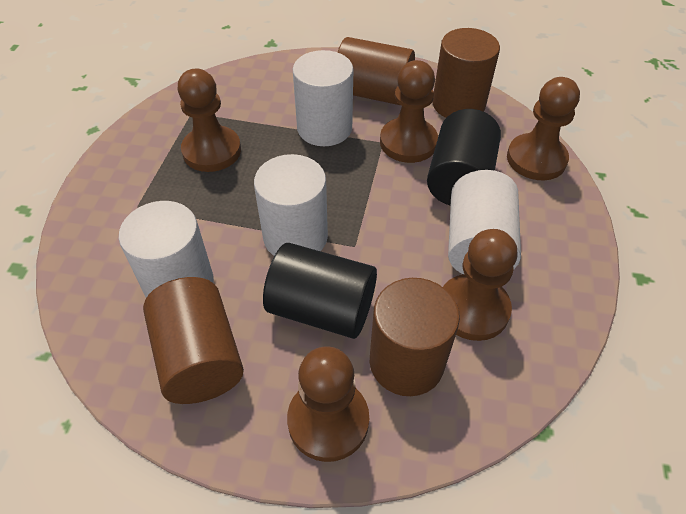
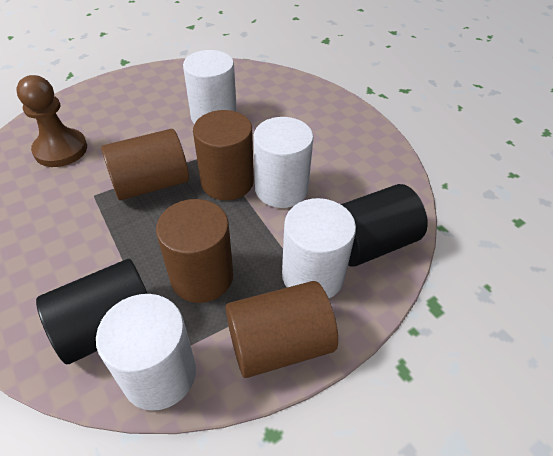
brown pawn: [178,68,241,172] [287,346,369,462] [380,60,438,163] [443,229,518,341] [507,77,580,180] = 5 -> [16,75,87,167] = 1

